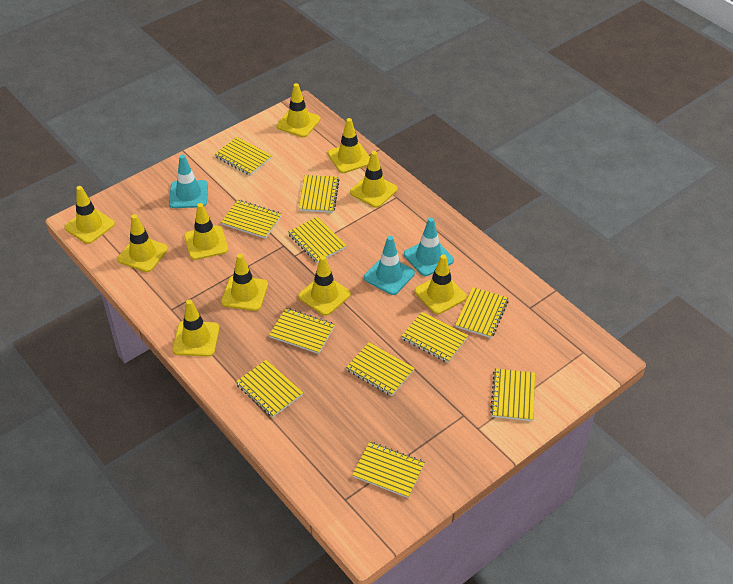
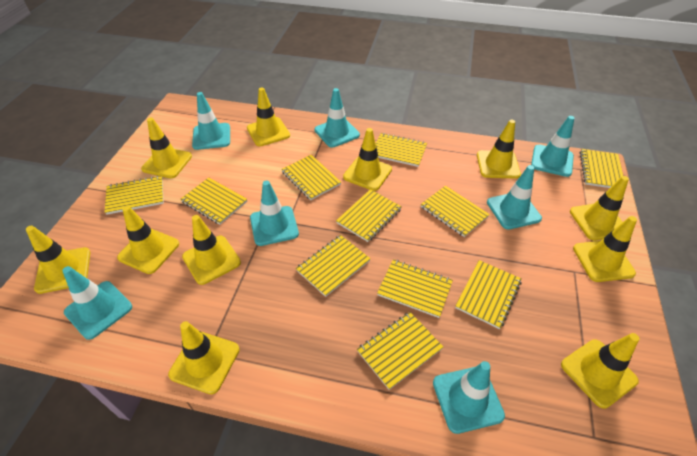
turquoise traffic cone: [169,155,208,208] [364,236,415,295] [404,218,454,276] = 3 -> [62,266,132,340] [192,92,230,150] [250,180,299,246] [314,88,360,148] [433,361,505,434] [487,165,542,229] [531,116,574,177] = 7
yellow traffic cone: [64,186,115,244] [117,214,168,272] [172,299,219,357] [184,203,228,260] [221,254,268,311] [277,83,320,137] [298,256,351,316] [328,118,370,173] [350,151,398,208] [415,255,467,314] = 10 -> [26,226,90,294] [117,206,179,274] [141,118,192,178] [168,321,240,394] [182,215,241,285] [247,87,290,146] [343,128,392,191] [477,119,521,179] [561,333,639,409] [570,176,629,240] [573,216,637,282] = 11

